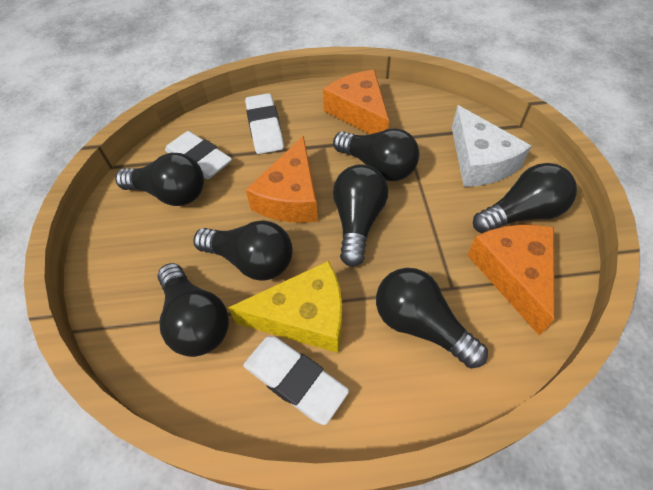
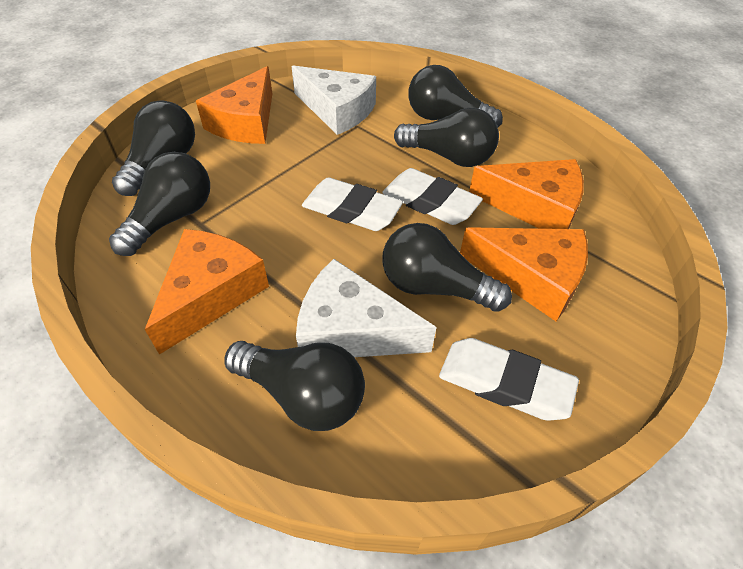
black light bulb: [115,153,204,206] [157,263,229,357] [193,220,293,281] [333,128,419,181] [333,164,388,267] [376,268,488,368] [473,163,577,233] = 7 -> [109,152,210,256] [112,100,195,196] [224,341,365,431] [382,223,512,312] [394,108,499,167] [408,65,503,127] = 6
orange cheese: [246,136,318,223] [323,70,389,134] [467,225,554,336] = 3 -> [145,229,269,355] [196,66,272,144] [460,227,588,321] [469,159,584,229] = 4
white cheese: [452,105,531,187] = 1 -> [291,66,376,135] [296,259,437,357] = 2
yellow cheese: [228,261,342,353] = 1 -> none = 0

